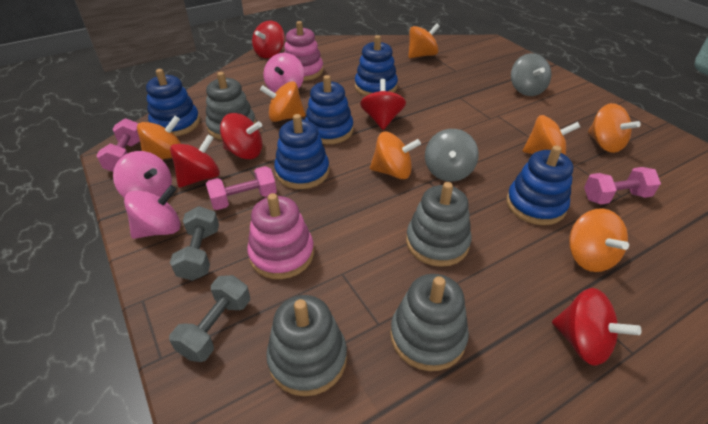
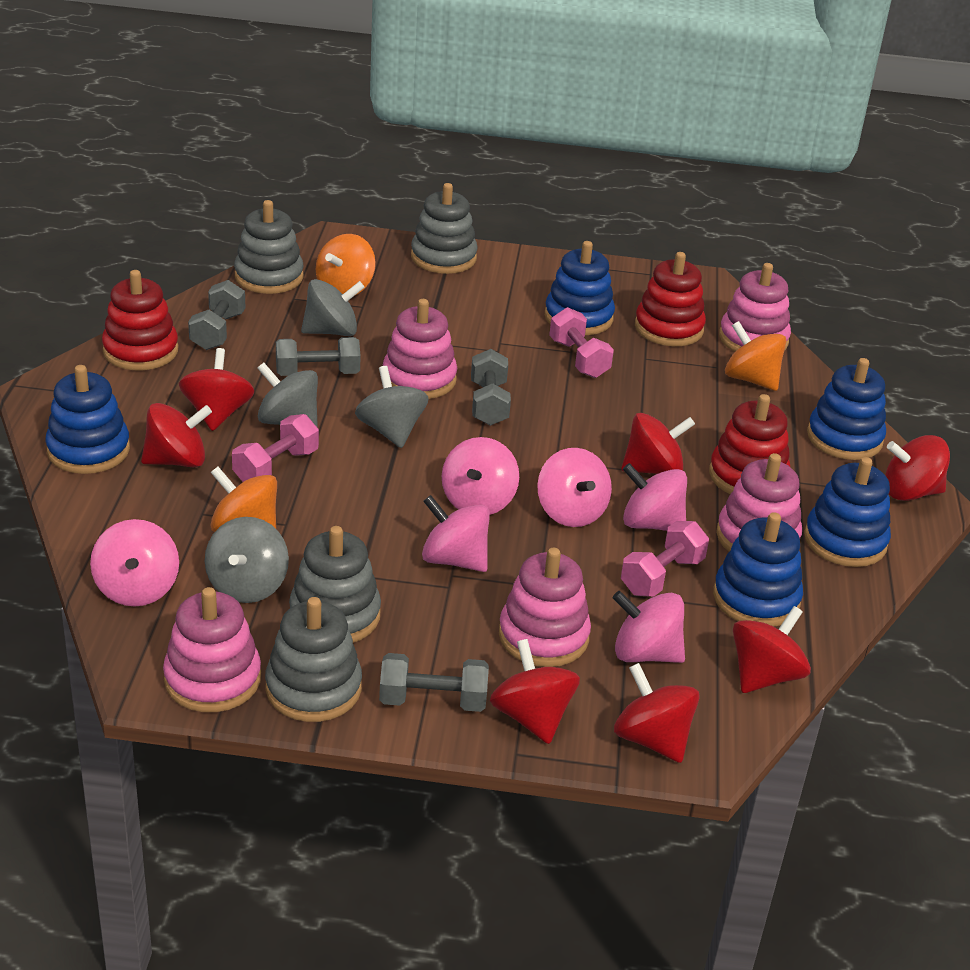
grey dumbbell: [169,275,250,362] [170,206,219,281] = 2 -> [188,280,245,350] [276,337,361,376] [379,653,489,712] [471,349,511,426] = 4
grey spinning top: [425,129,479,182] [511,53,552,96] = 2 -> [205,517,289,603] [258,363,318,428] [301,279,365,336] [355,366,429,448] = 4
orange spinning top: [137,116,181,160] [260,81,305,122] [370,132,421,179] [408,23,440,58] [522,115,580,155] [569,208,629,272] [588,103,640,153] = 7 -> [210,467,277,532] [316,234,376,295] [725,321,786,391] = 3
pink spinning top: [113,151,172,198] [124,185,180,239] [264,53,304,93] = 3 -> [90,519,179,607] [422,495,490,572] [442,437,519,515] [537,448,612,527] [612,591,685,663] [623,463,687,531] = 6
pink stacking toy: [247,193,314,279] [284,21,323,81] = 2 -> [163,587,261,712] [383,299,457,399] [499,548,591,667] [716,453,802,551] [719,263,791,352] = 5
red spinning top: [170,134,220,188] [220,113,262,159] [252,20,285,58] [360,79,406,130] [552,288,641,366] = 5 -> [141,403,212,467] [179,348,254,431] [490,639,580,744] [614,663,700,763] [621,413,695,474] [733,606,811,693] [885,435,950,501] = 7
red stacking toy: none = 0 -> [102,270,178,370] [635,252,706,346] [709,394,790,494] = 3

